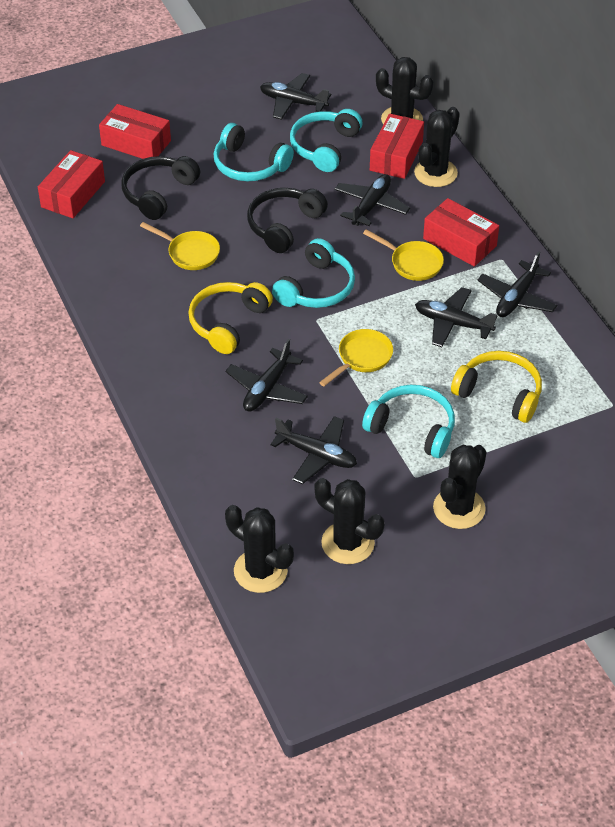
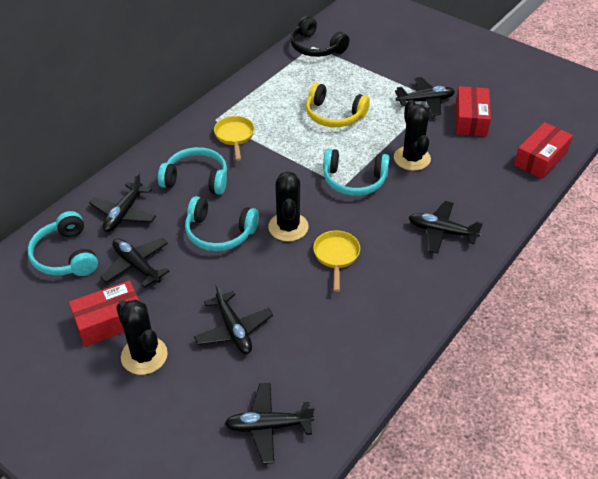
black cactus: [225,505,294,593] [314,478,385,564] [376,57,433,124] [414,107,460,187] [433,445,487,529] = 5 -> [116,300,168,375] [268,171,309,241] [394,100,431,171] = 3
black headphones: [121,156,200,220] [247,188,328,253] = 2 -> [290,16,350,57] = 1
red box: [38,150,105,218] [99,104,171,159] [370,114,424,179] [423,198,499,267] = 4 -> [69,280,139,347] [456,86,491,137] [514,122,573,179] = 3
yellow headphones: [188,282,273,354] [451,351,542,423] = 2 -> [306,82,370,127] = 1
yellow pan: [140,222,220,270] [319,329,393,386] [363,229,444,281] = 3 -> [214,116,255,161] [313,231,360,292] = 2

